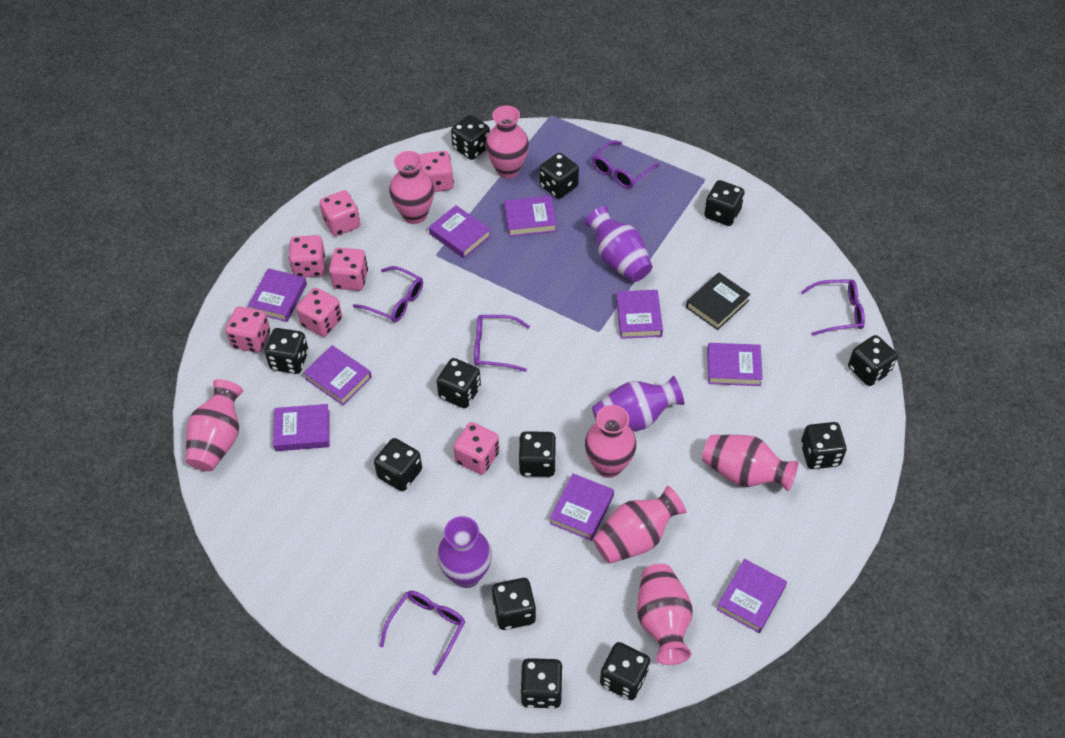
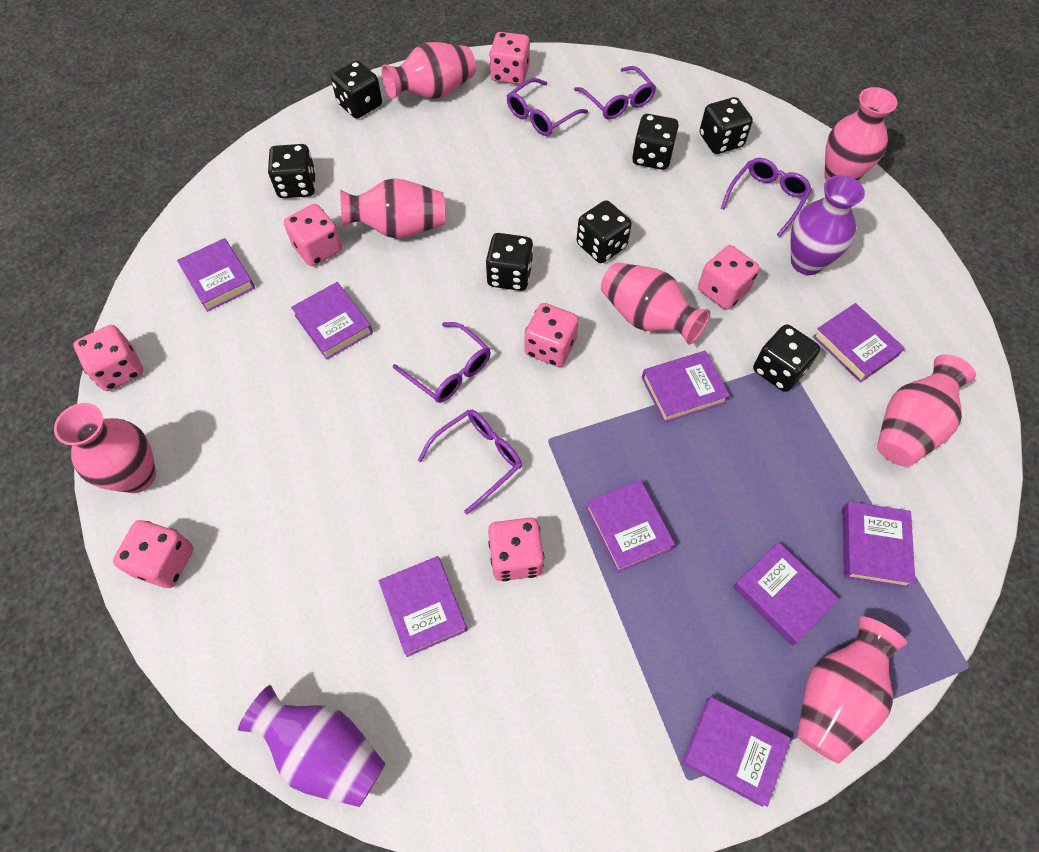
black book: [686,273,751,330] = 1 -> none = 0
black dice: [265,328,308,374] [374,438,422,491] [437,358,481,408] [451,115,490,160] [492,578,536,630] [519,431,556,477] [520,658,563,709] [539,153,579,199] [600,642,650,700] [704,180,745,226] [801,422,847,469] [848,335,898,386] = 12 -> [268,144,316,198] [331,61,382,119] [485,233,533,291] [576,200,632,263] [632,114,679,170] [700,97,753,154] [753,324,820,392] = 7
purple vase: [437,516,492,588] [585,206,652,282] [592,376,684,431] = 3 -> [238,685,385,807] [791,175,865,275] = 2

